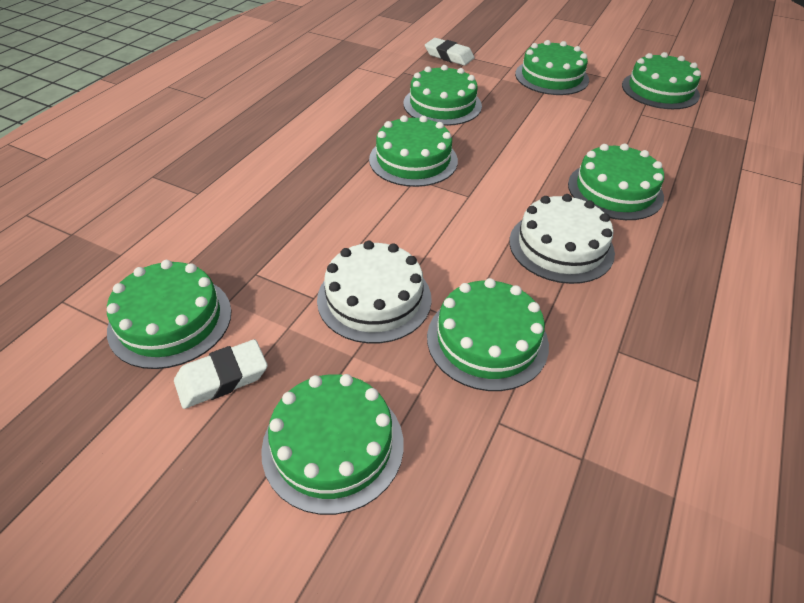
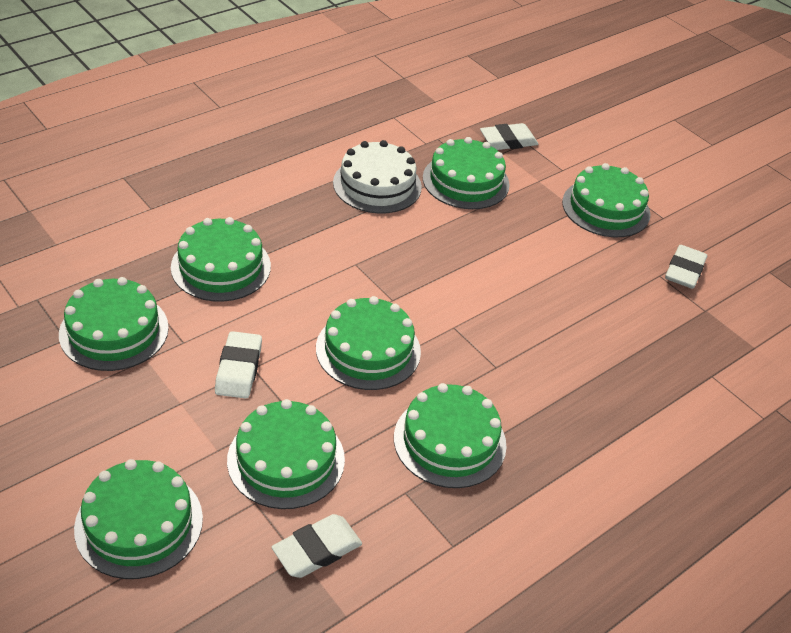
white cake: [317,241,432,343] [509,194,615,284] = 2 -> [333,140,422,214] = 1
white eraser: [174,339,268,409] [425,38,475,66] = 2 -> [215,331,262,399] [272,514,362,578] [480,123,538,150] [665,245,707,289] = 4

